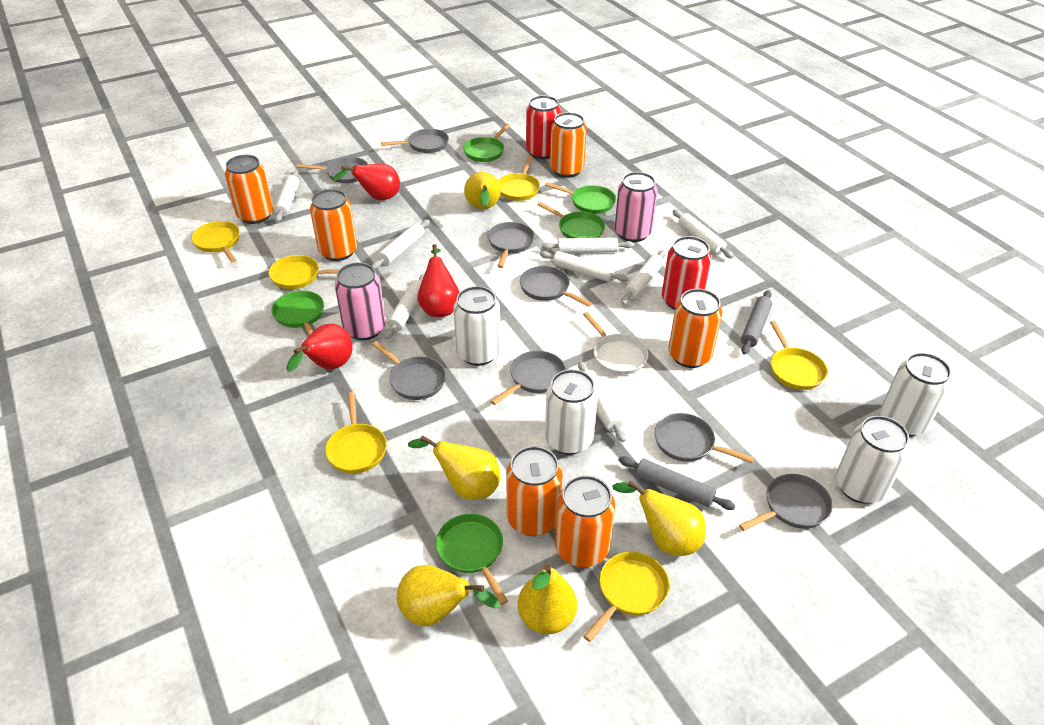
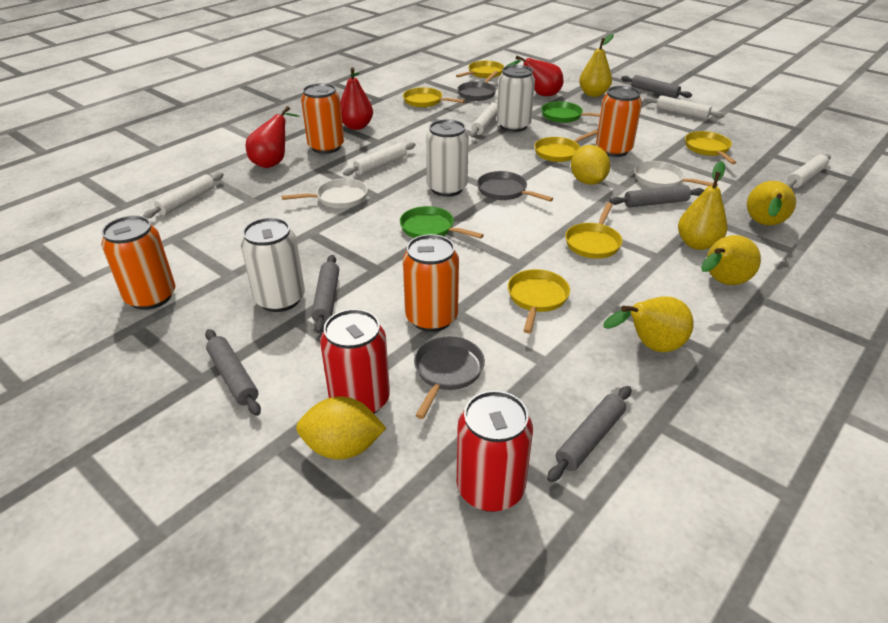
green pan: [272,290,324,335] [436,514,508,605] [463,124,510,162] [537,202,605,238] [545,182,616,214] = 5 -> [400,206,484,239] [541,101,600,123] = 2
grey pan: [297,157,368,183] [372,341,446,400] [381,129,449,153] [488,222,534,268] [490,351,566,405] [520,266,592,307] [655,413,755,463] [739,474,832,531] = 8 -> [414,337,485,419] [458,71,498,101] [477,171,553,202] = 3
grey rolling pin: [618,456,735,510] [741,290,772,355] = 2 -> [205,329,261,416] [311,255,339,334] [547,386,631,482] [610,185,704,208] [621,75,692,98] = 5
orange can: [225,155,273,224] [310,189,357,261] [506,446,563,536] [550,112,587,178] [555,475,615,567] [668,288,722,368] = 6 -> [101,215,175,310] [301,83,344,154] [403,234,459,332] [596,86,642,157] = 4
pink can: [335,262,386,340] [614,172,658,242] = 2 -> none = 0
white can: [453,286,501,366] [545,369,598,455] [836,416,910,504] [880,353,951,436] = 4 -> [241,217,305,312] [426,119,469,197] [497,65,535,132] = 3
white pan: [583,312,648,375] = 1 -> [282,178,368,208] [634,161,718,188] = 2
white rolling pin: [274,171,299,222] [372,219,430,269] [385,274,424,339] [540,251,629,282] [541,237,634,253] [578,361,626,442] [621,250,666,305] [672,210,734,259] = 8 -> [143,172,224,218] [343,142,415,176] [470,102,498,137] [644,96,725,119] [785,154,831,188] = 5
yellow lemon: none = 0 -> [296,396,386,460] [571,145,610,185] = 2

